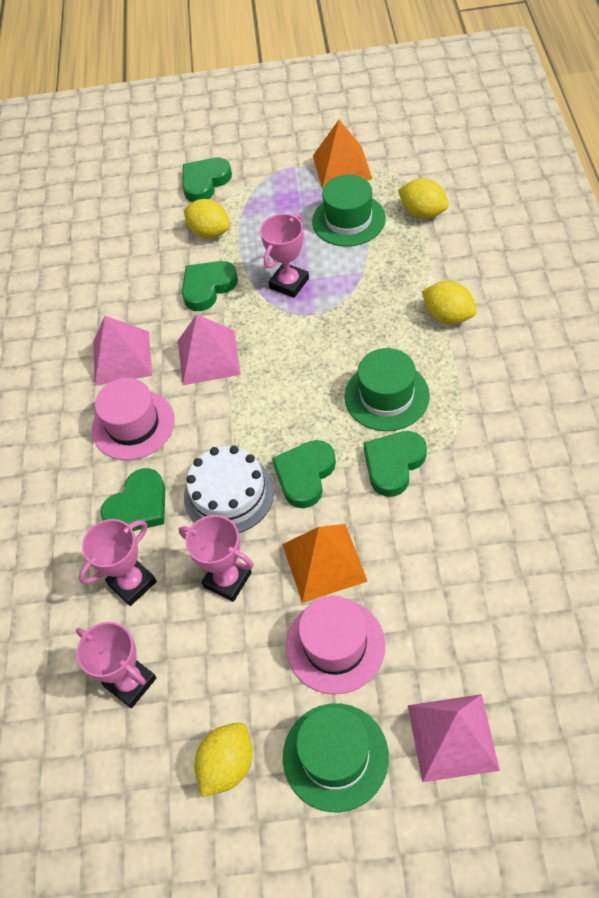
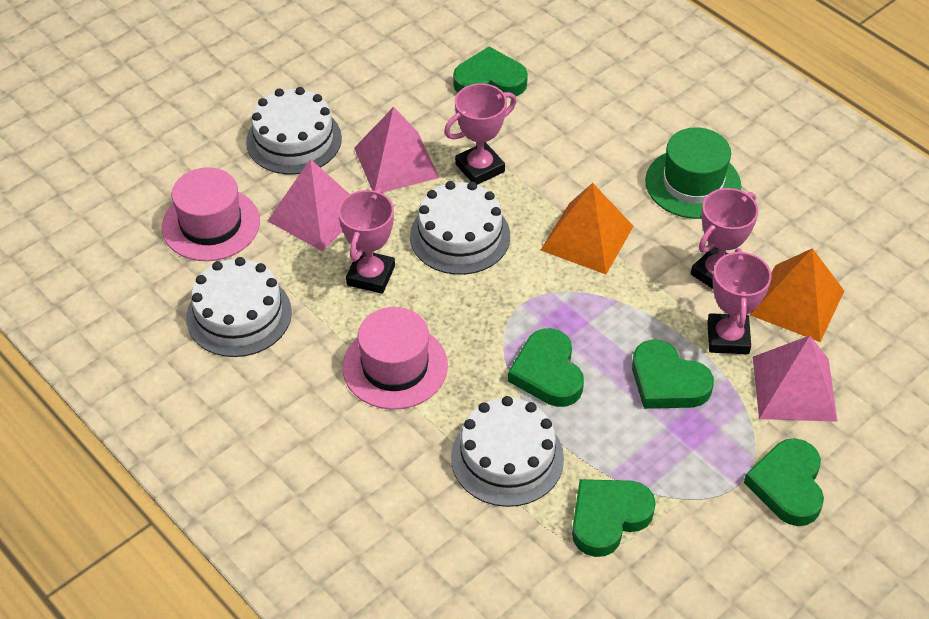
green hat: [283,703,389,812] [312,175,386,247] [345,348,430,431] = 3 -> [645,127,741,219] = 1
white cake: [184,446,274,533] = 1 -> [186,257,292,357] [246,87,342,175] [410,181,510,275] [451,396,564,507] = 4
yellow lemon: [184,199,230,238] [194,722,253,797] [398,178,449,218] [422,281,477,324] = 4 -> none = 0

